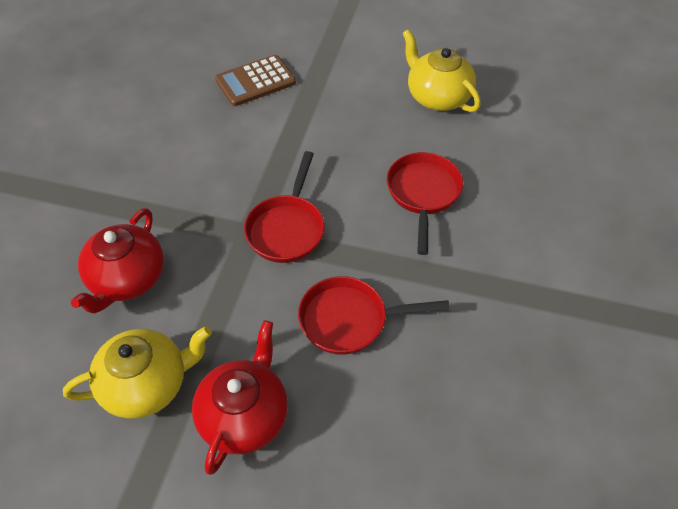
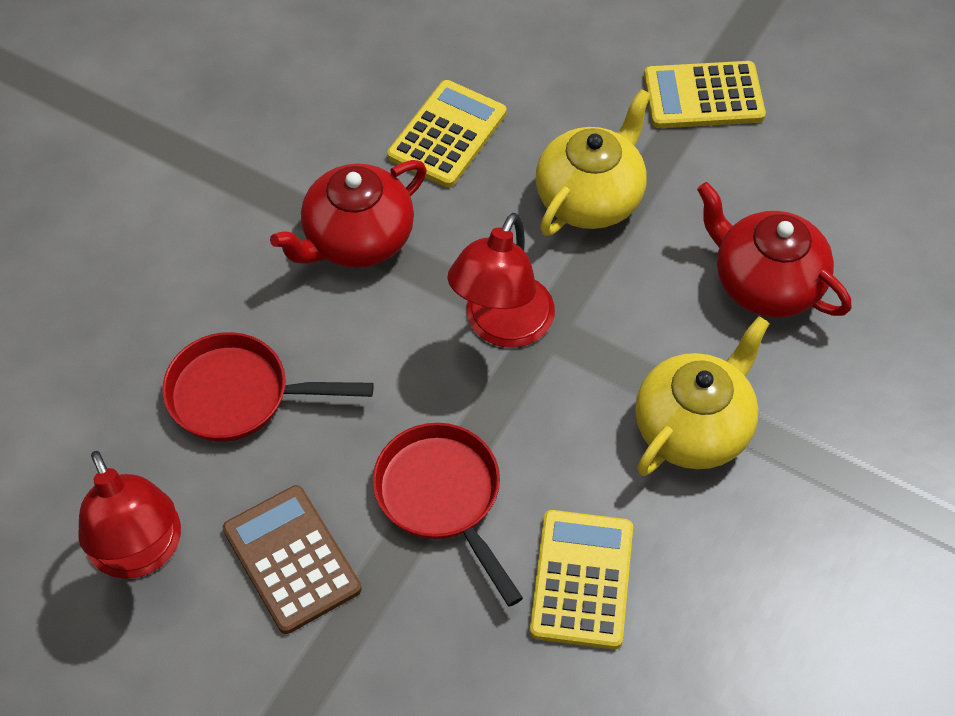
red lamp: none = 0 -> [78,451,181,579] [447,213,555,348] = 2
red pan: [244,151,325,263] [298,276,450,355] [387,152,463,255] = 3 -> [162,332,374,442] [373,423,523,607] = 2
yellow calculator: none = 0 -> [387,80,507,188] [530,510,633,649] [644,61,766,128] = 3

